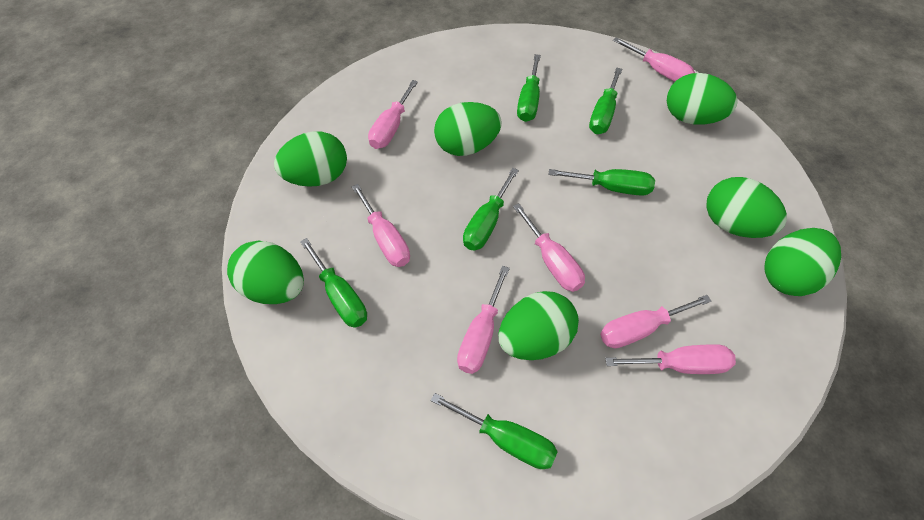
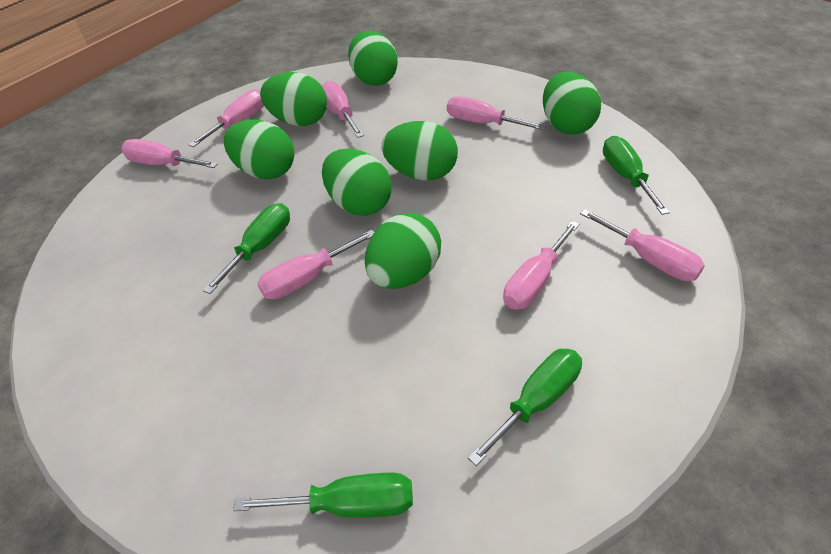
green screwdriver: [300,238,367,328] [430,393,558,469] [463,168,519,250] [517,54,541,122] [548,169,655,196] [589,67,622,134] = 6 -> [203,203,290,294] [233,473,413,518] [468,349,582,466] [603,136,670,215] = 4

